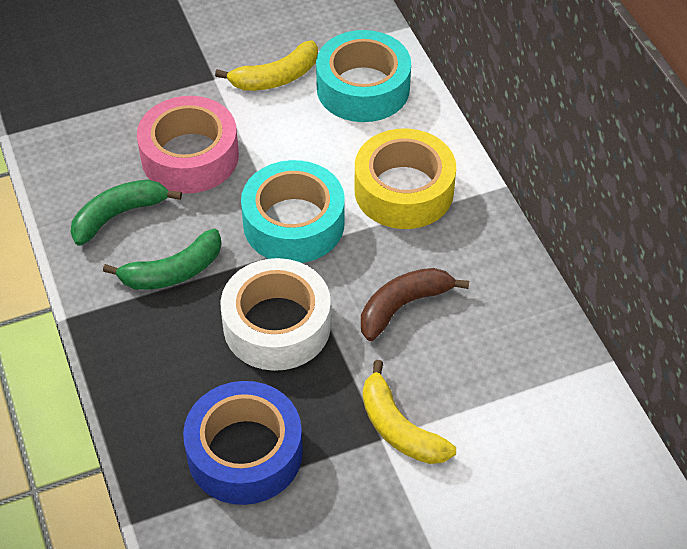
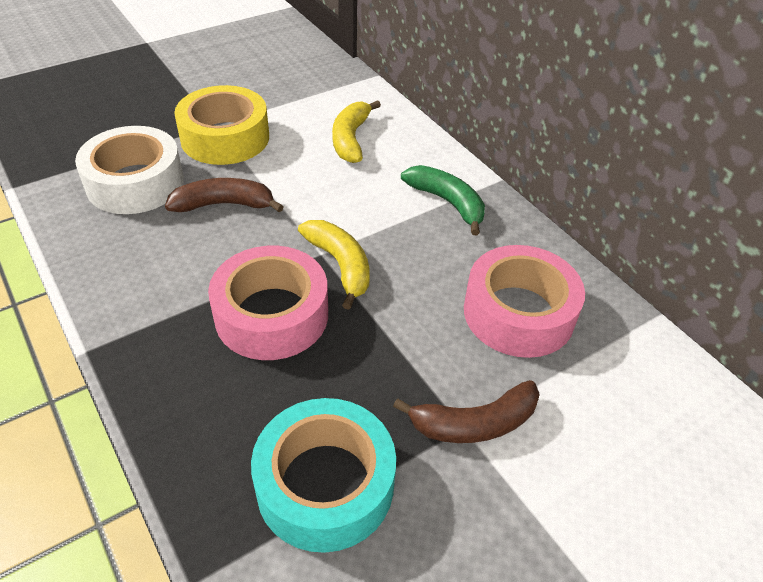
blue tape: [183,381,303,505] = 1 -> none = 0
brown banana: [361,268,469,341] = 1 -> [165,178,283,212] [393,380,540,443] = 2
green banana: [71,180,182,246] [103,229,222,290] = 2 -> [401,165,485,235] = 1
pink tape: [137,96,239,194] = 1 -> [208,246,328,360] [464,245,585,358] = 2
turquoise tape: [241,160,345,263] [316,30,411,122] = 2 -> [251,398,396,553] = 1

